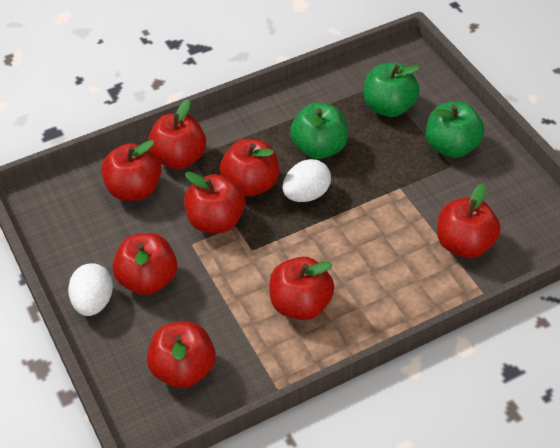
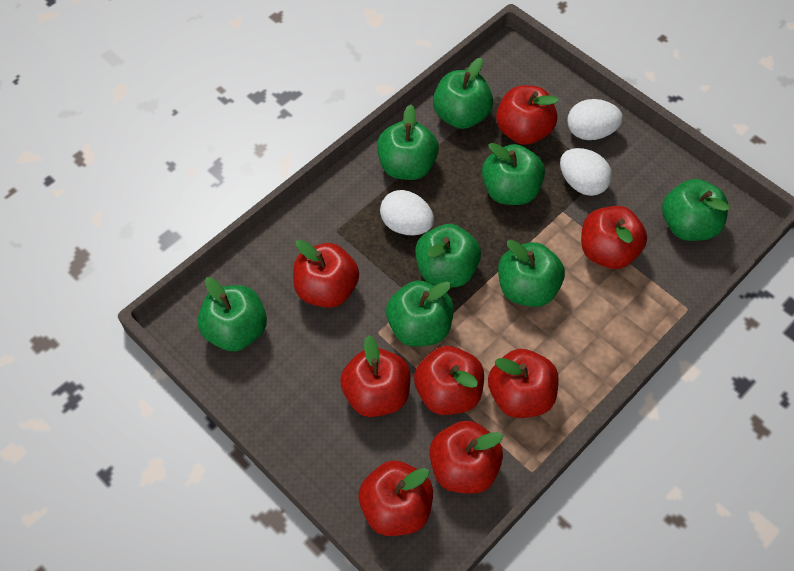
green apple: [290,103,348,159] [364,63,420,117] [426,102,484,158] = 3 -> [198,277,267,351] [377,105,439,180] [386,280,454,347] [415,224,481,287] [433,58,493,129] [482,143,545,205] [498,240,565,307] [662,179,730,241] = 8
white egg: [68,263,113,316] [282,159,331,202] = 2 -> [380,190,434,235] [560,148,612,196] [567,99,623,140] = 3

